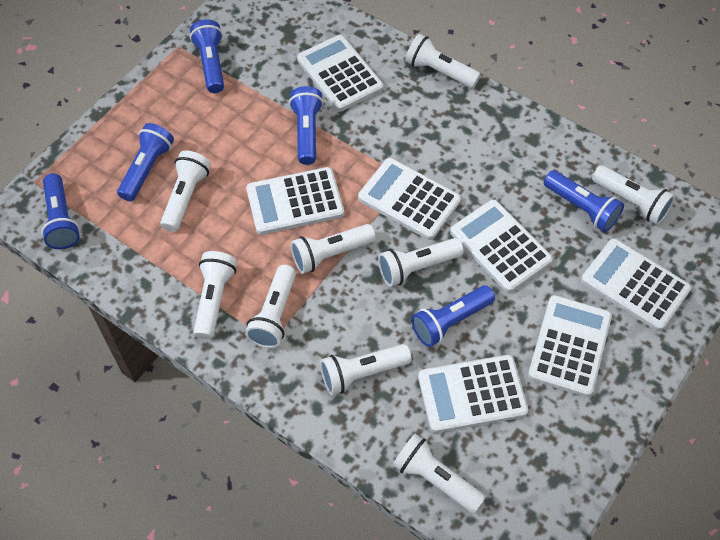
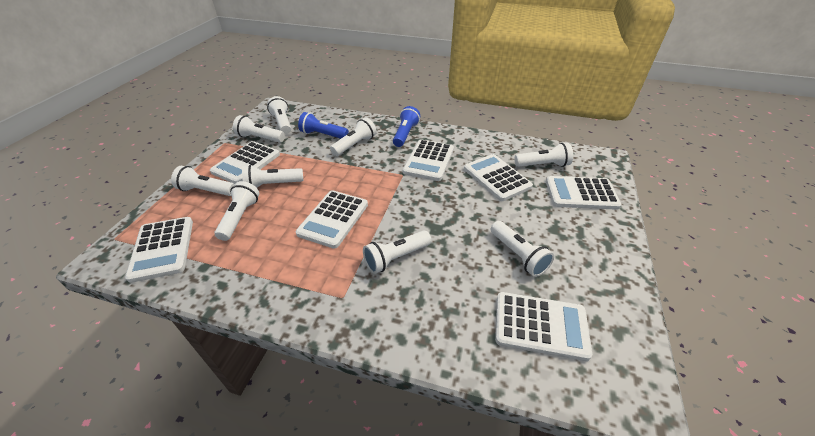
blue flashlight: [41,173,80,249] [117,123,174,201] [190,19,224,93] [289,86,323,165] [411,285,495,347] [544,170,624,232] = 6 -> [298,112,349,139] [393,106,420,147] = 2

